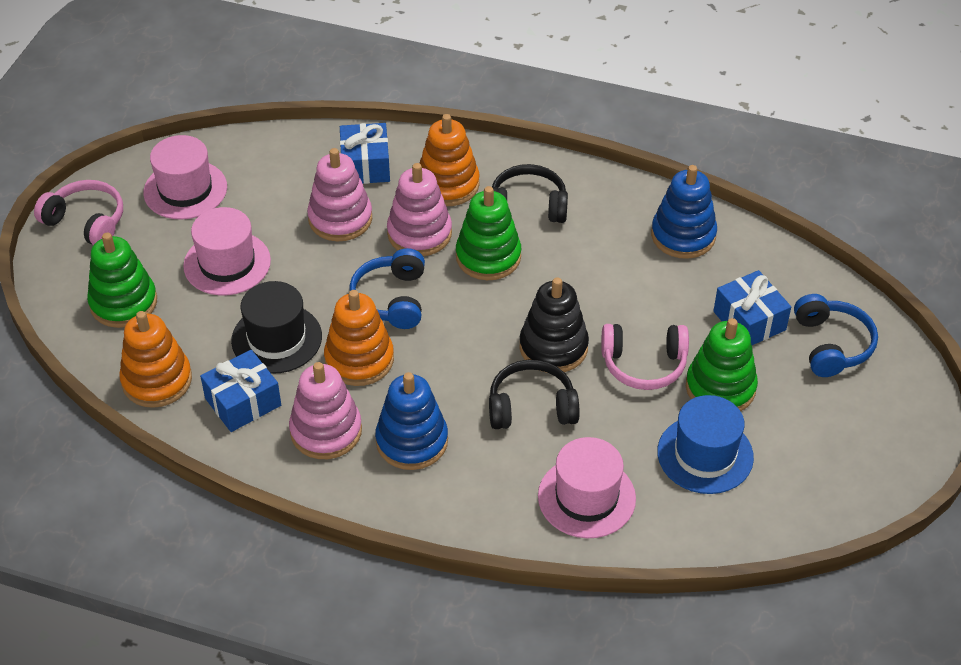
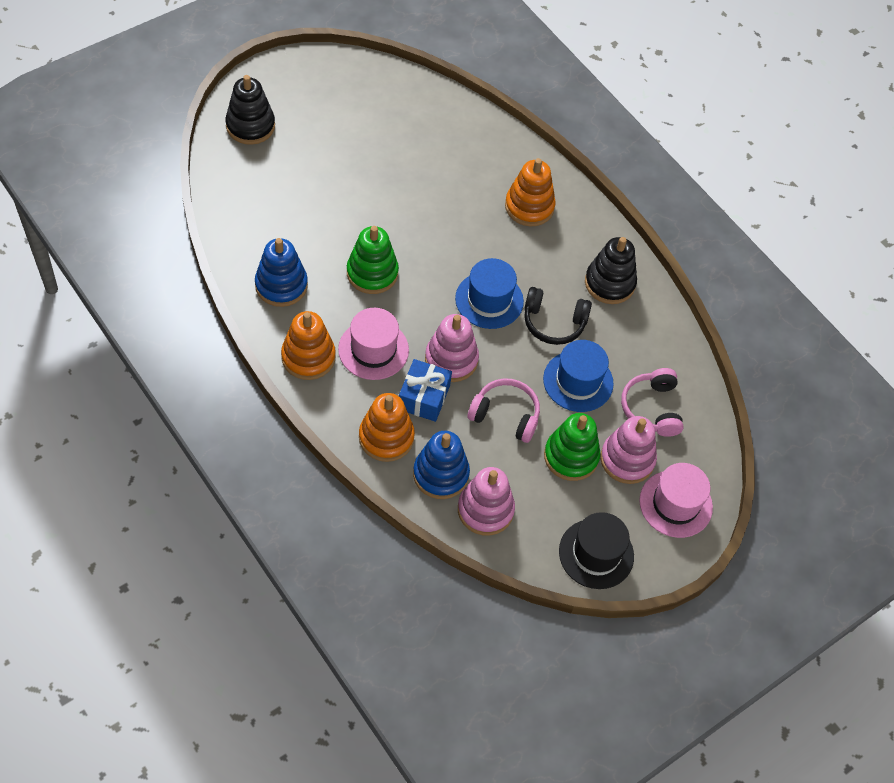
black headphones: [489,360,580,429] [492,164,568,223] = 2 -> [524,287,592,345] = 1
black stacking toy: [520,277,589,373] = 1 -> [225,75,275,145] [585,237,637,304] = 2
blue gift: [200,350,281,432] [340,123,390,184] [713,270,791,345] = 3 -> [399,359,452,422] = 1
blue hat: [657,395,754,494] = 1 -> [455,258,524,329] [543,340,614,412] = 2
blue headphones: [349,248,425,329] [794,294,878,377] = 2 -> none = 0
green stacking toy: [87,233,157,328] [456,186,521,280] [686,318,758,411] = 3 -> [347,226,399,294] [544,413,600,481] = 2
pink hat: [143,135,227,220] [183,207,271,295] [538,437,636,538] = 3 -> [338,308,409,380] [639,463,713,538] = 2

